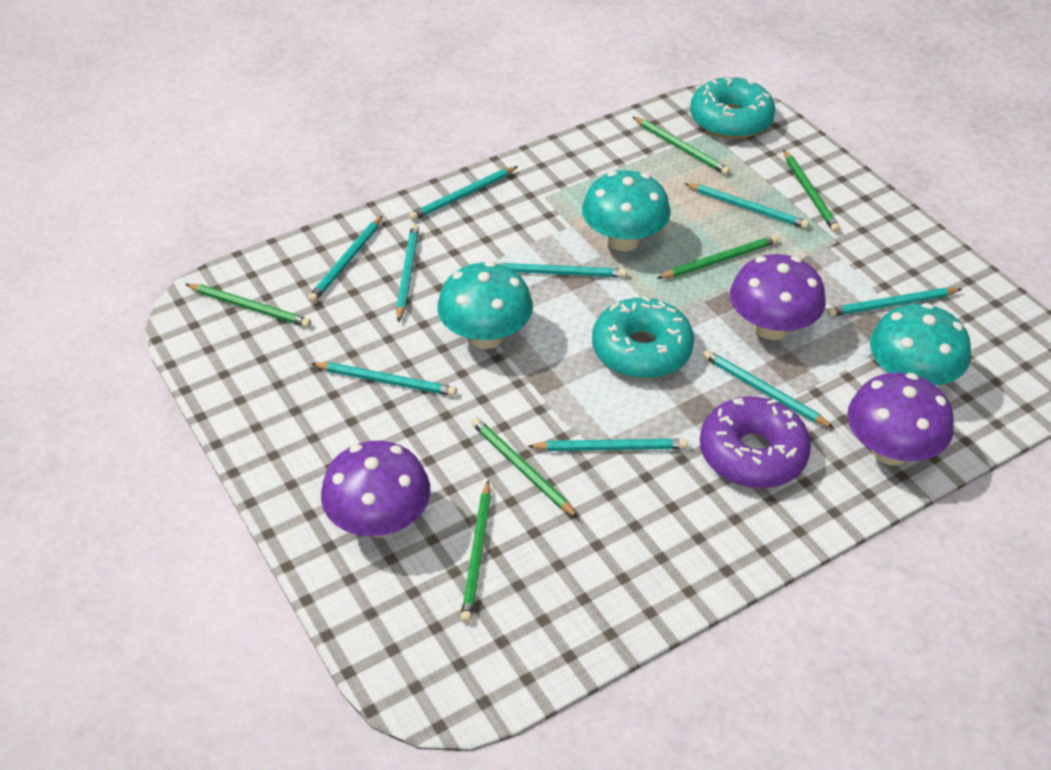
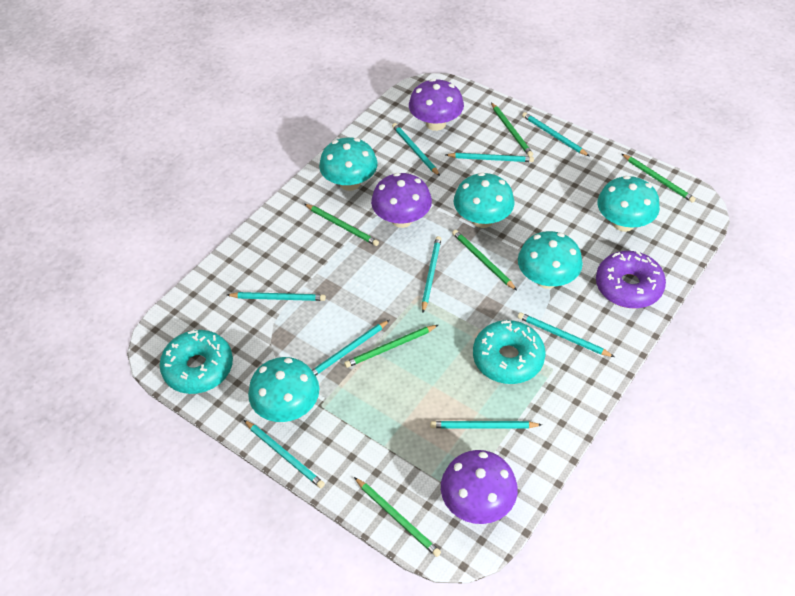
turquoise mushroom: [437,261,533,349] [582,171,671,252] [870,303,971,385] = 3 -> [248,357,319,422] [319,137,378,191] [454,173,515,228] [518,231,583,289] [597,176,660,232] = 5

